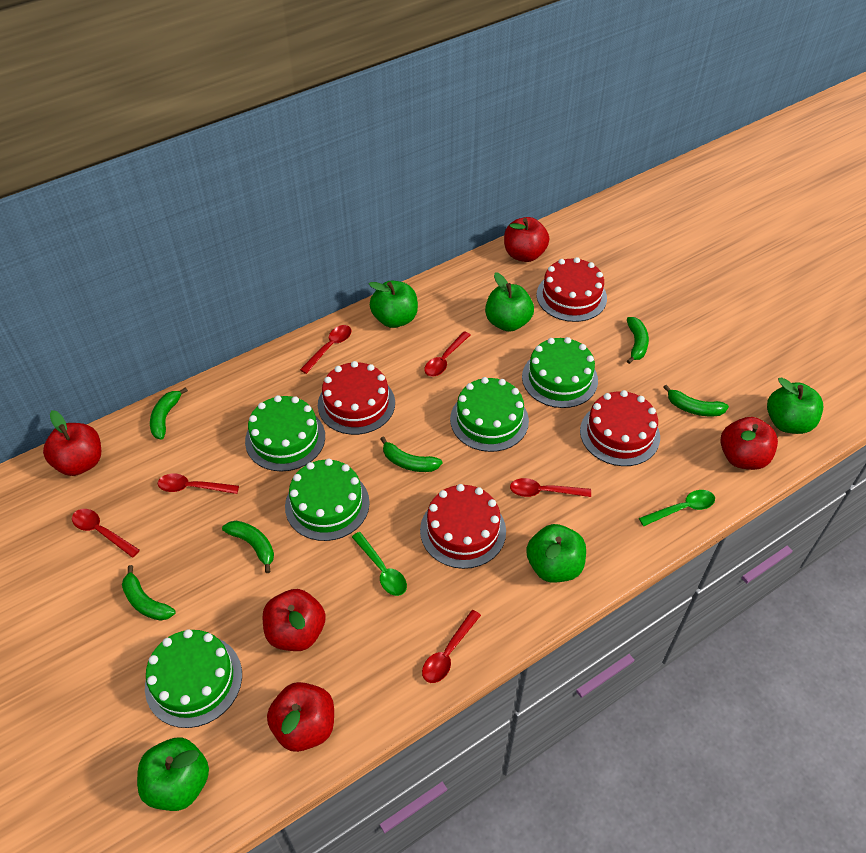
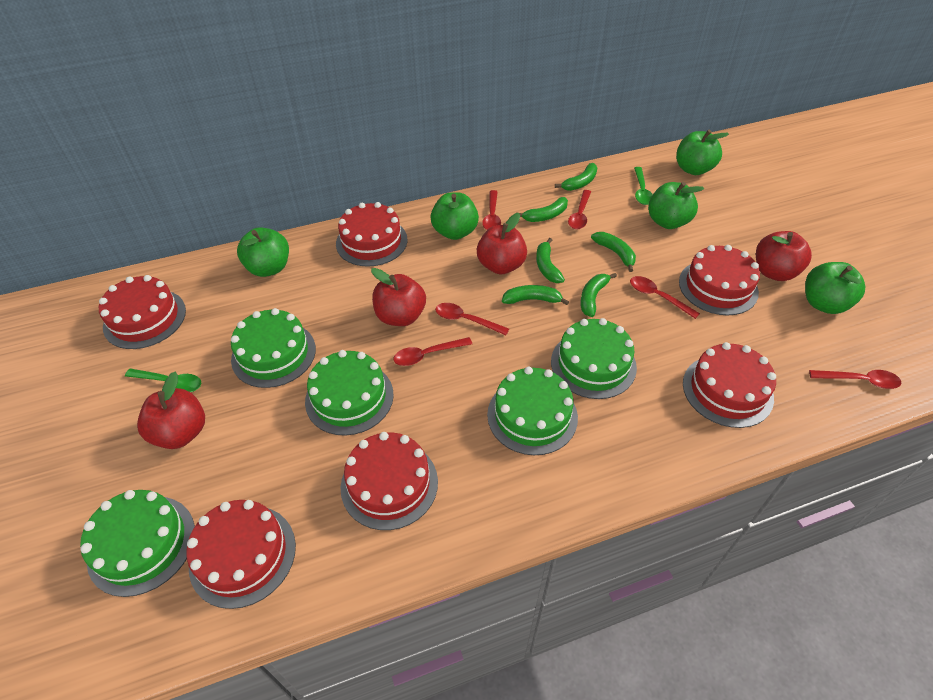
red apple: [43,410,101,476] [263,589,326,651] [267,682,334,752] [504,217,549,262] [721,417,778,470] = 5 -> [137,372,205,449] [371,268,426,326] [477,213,527,274] [756,231,812,281] = 4
red cake: [318,361,395,435] [420,484,506,569] [536,257,607,322] [580,390,660,466] = 4 -> [99,275,186,349] [186,500,296,609] [336,202,408,267] [341,432,438,530] [679,245,760,315] [683,342,776,428] = 6

